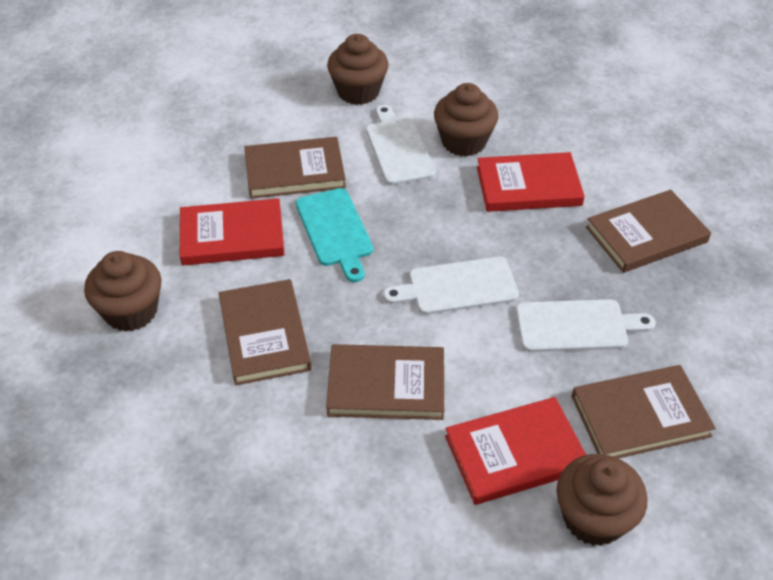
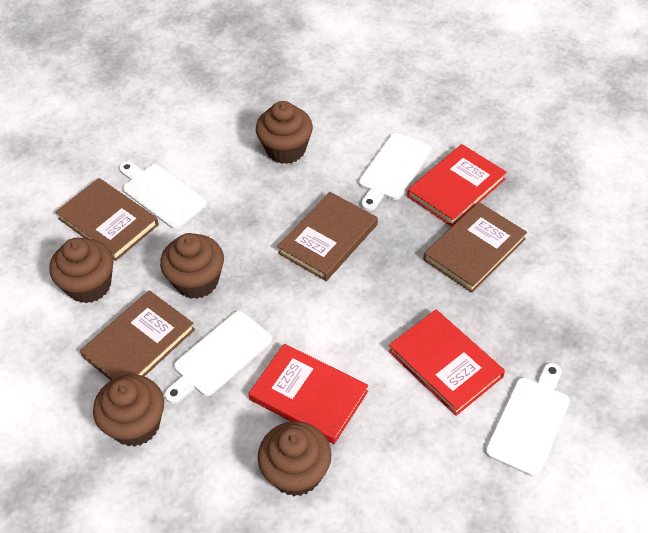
brown book: [219,279,312,385] [244,137,346,199] [326,344,444,420] [572,365,716,458] [586,190,711,273] = 5 -> [56,178,159,261] [80,290,195,380] [277,192,378,281] [424,202,527,293] = 4
brown cupcake: [84,251,161,332] [327,34,389,105] [434,83,498,157] [556,454,647,546] = 4 -> [49,238,114,303] [93,374,164,447] [160,233,224,299] [256,101,313,164] [258,421,331,496] = 5
turquoise cutting board: [296,188,373,282] = 1 -> none = 0
white cutting board: [366,105,436,185] [383,257,519,315] [516,299,656,352] = 3 -> [119,161,207,229] [164,311,272,404] [359,133,431,211] [485,363,570,477] = 4

